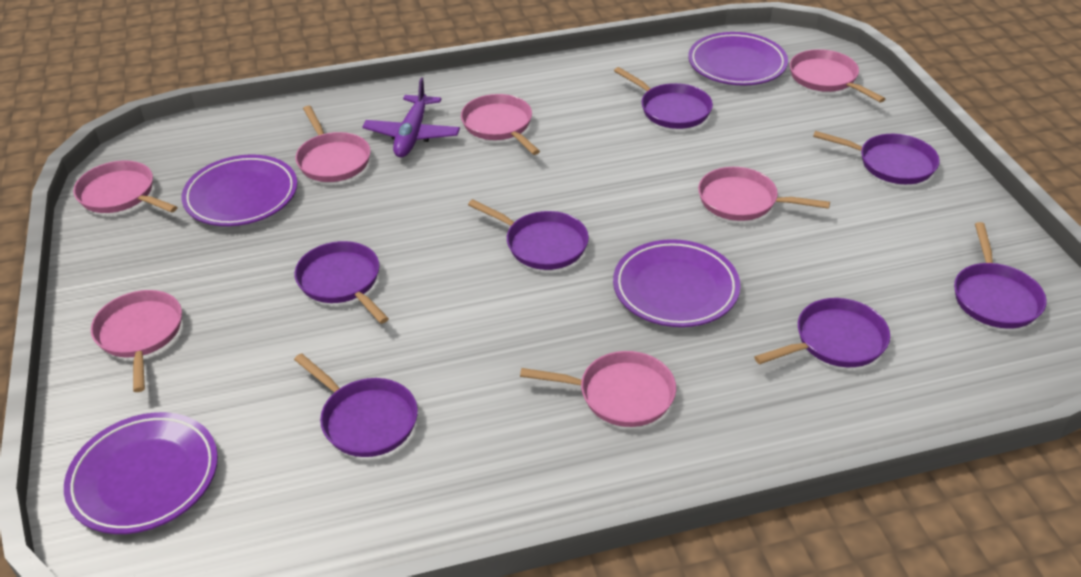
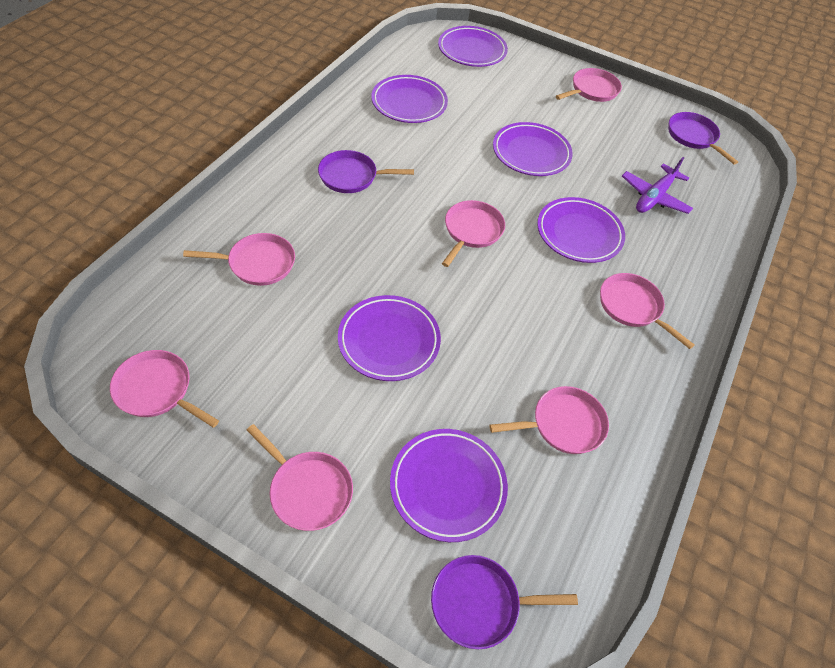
purple pan: [294,353,418,457] [295,241,389,324] [468,199,589,270] [614,67,713,129] [754,298,890,367] [813,131,940,184] [954,222,1047,329] = 7 -> [318,150,414,193] [431,555,578,649] [668,112,738,165] = 3
purple plate: [64,412,218,534] [181,155,297,226] [613,239,740,327] [688,32,788,86] = 4 -> [338,295,441,381] [371,75,448,123] [390,429,508,542] [438,26,508,67] [493,122,573,176] [537,197,625,263] = 6

